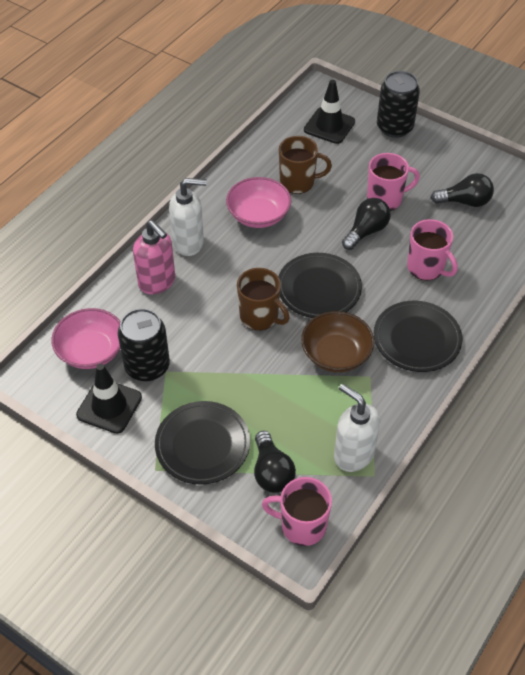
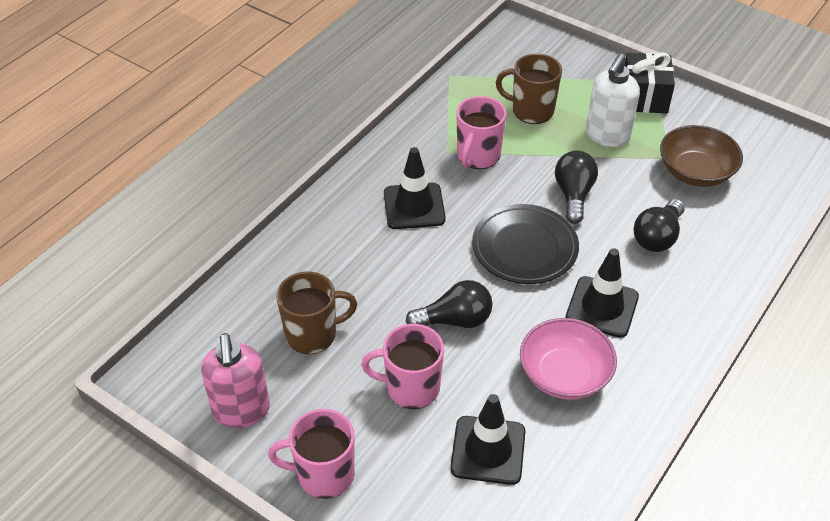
black can: [118,308,170,381] [377,71,420,138] = 2 -> none = 0
black gift: none = 0 -> [625,52,675,113] = 1
black plate: [155,401,250,485] [278,253,362,318] [374,301,462,372] = 3 -> [472,204,579,284] = 1
black traffic cone: [76,364,142,434] [304,80,355,144] = 2 -> [384,147,446,229] [450,394,525,485] [566,248,639,338] = 3
pink bowl: [51,308,120,369] [226,177,291,228] = 2 -> [520,318,617,400] = 1
white soap dispenser: [169,178,207,256] [334,384,380,472] = 2 -> [586,53,640,147] = 1

